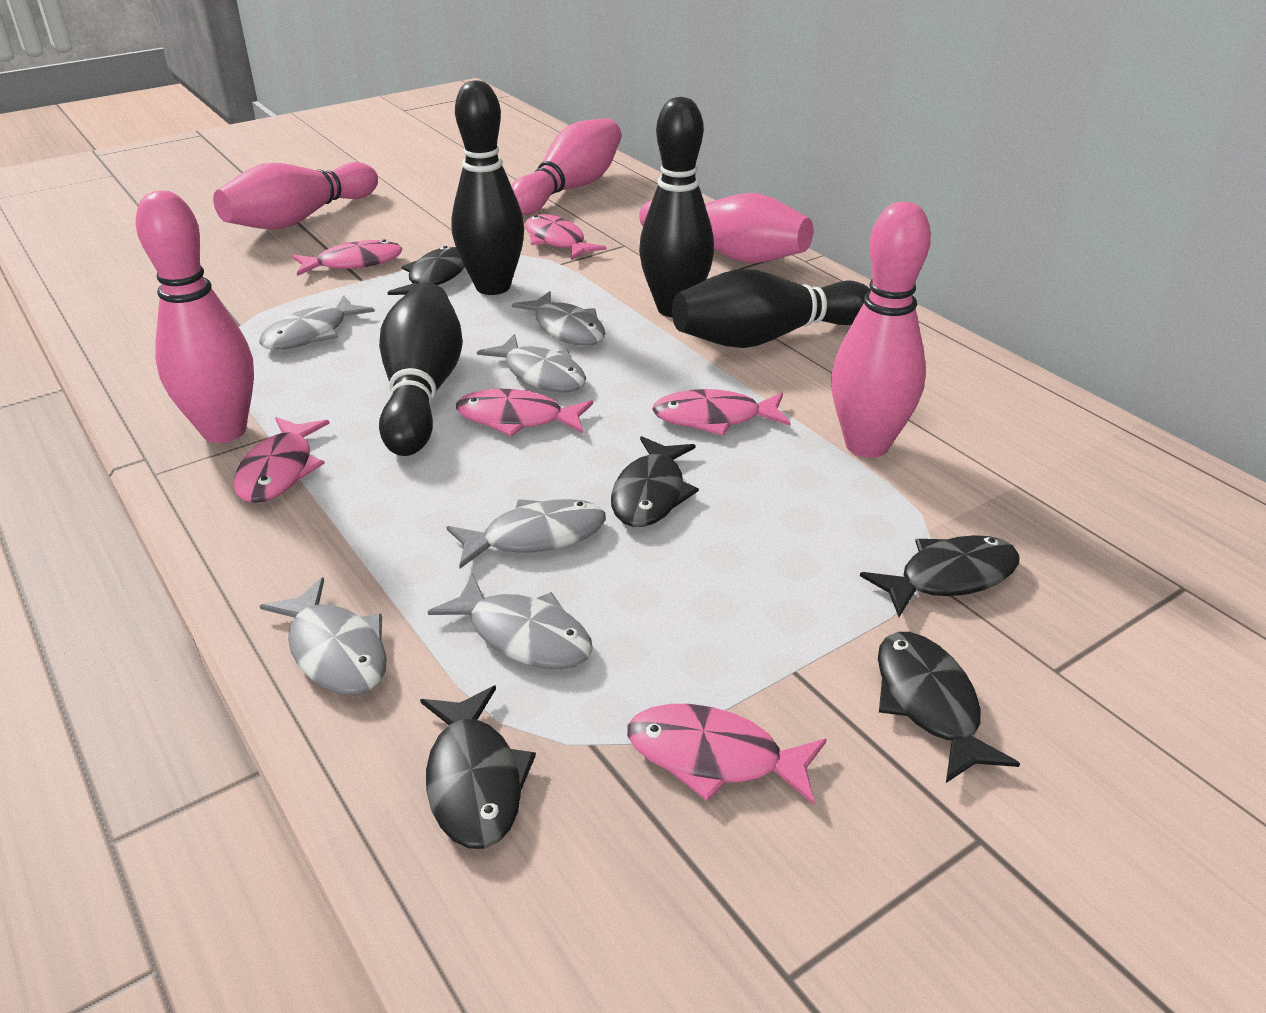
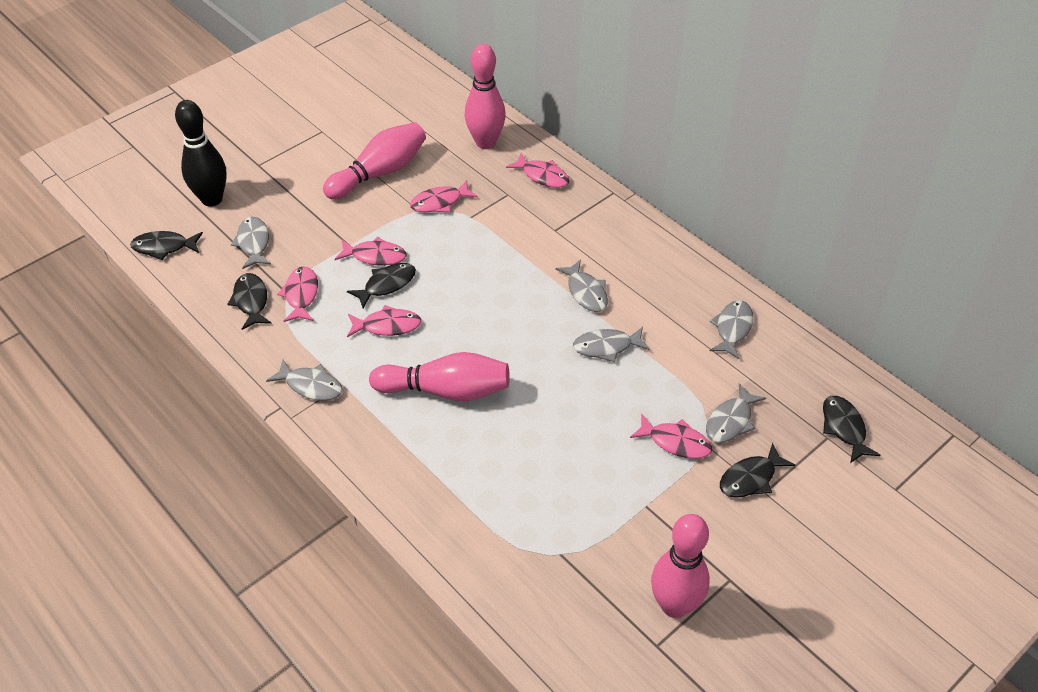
black bowling pin: [379,283,463,456] [451,80,524,295] [639,97,714,317] [672,269,871,348] = 4 -> [175,100,227,206] = 1
pink bowling pin: [136,191,254,443] [213,162,378,229] [511,118,622,215] [639,193,813,263] [831,202,931,458] = 5 -> [323,122,426,199] [369,352,510,401] [465,44,506,149] [651,514,710,618] = 4

